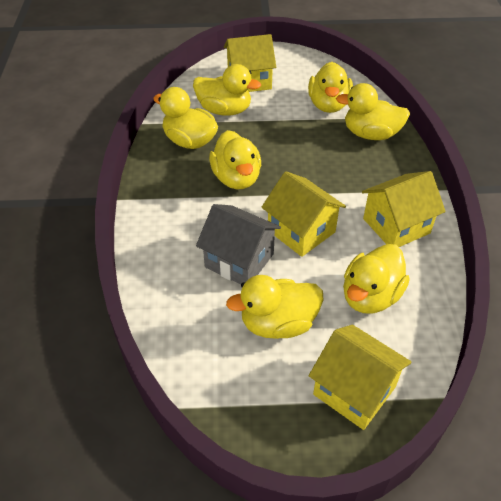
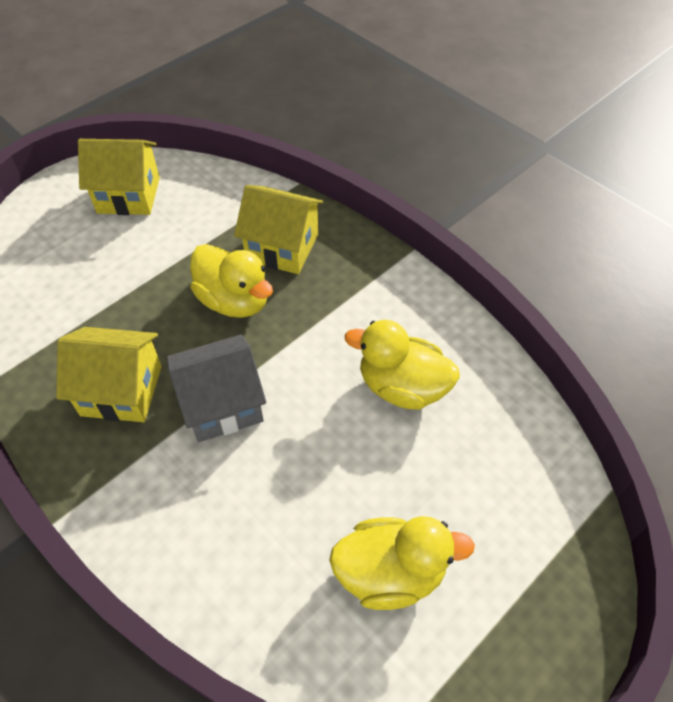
yellow duck: [153,87,218,149] [193,64,261,116] [209,130,261,189] [226,275,323,339] [308,62,353,113] [336,83,410,140] [343,244,410,313] = 7 -> [190,244,273,318] [329,516,475,610] [345,320,460,410] = 3
yellow house: [224,34,276,92] [262,171,346,257] [309,325,412,430] [362,171,446,247] = 4 -> [56,327,162,422] [78,139,160,215] [234,185,323,274] = 3

